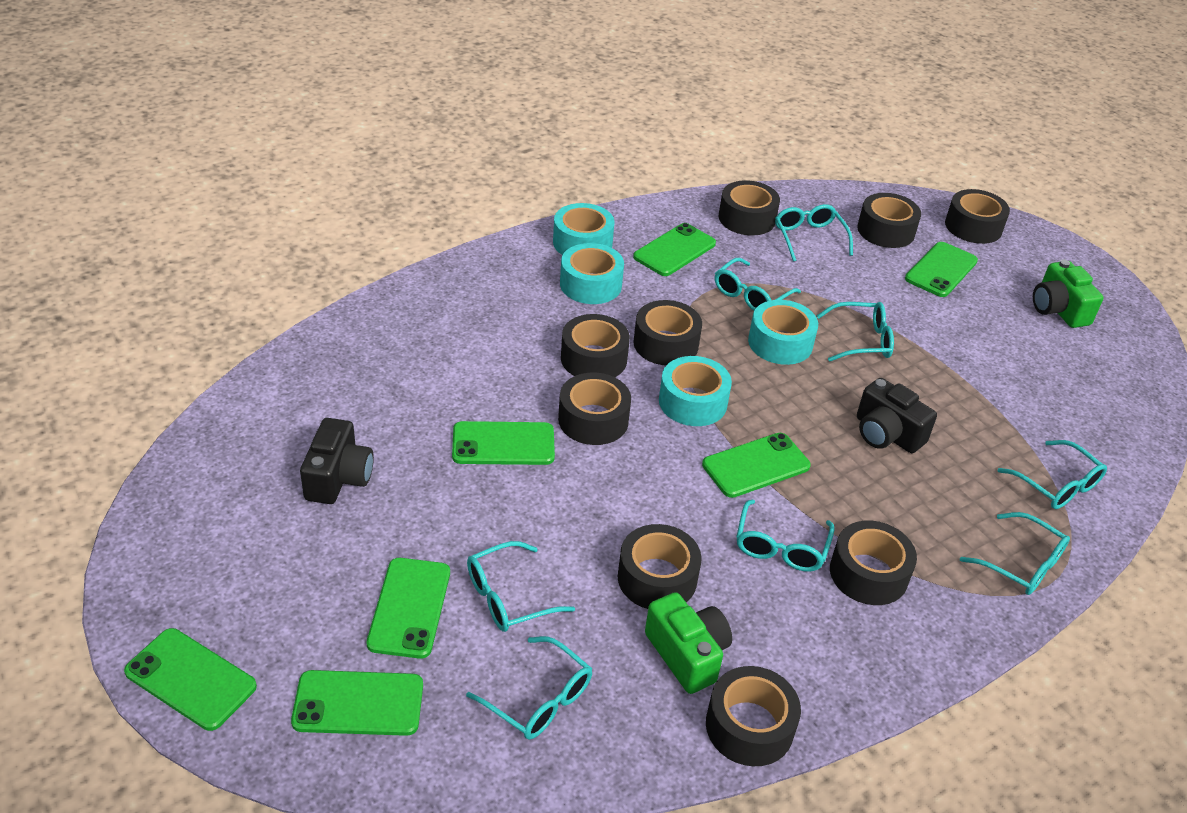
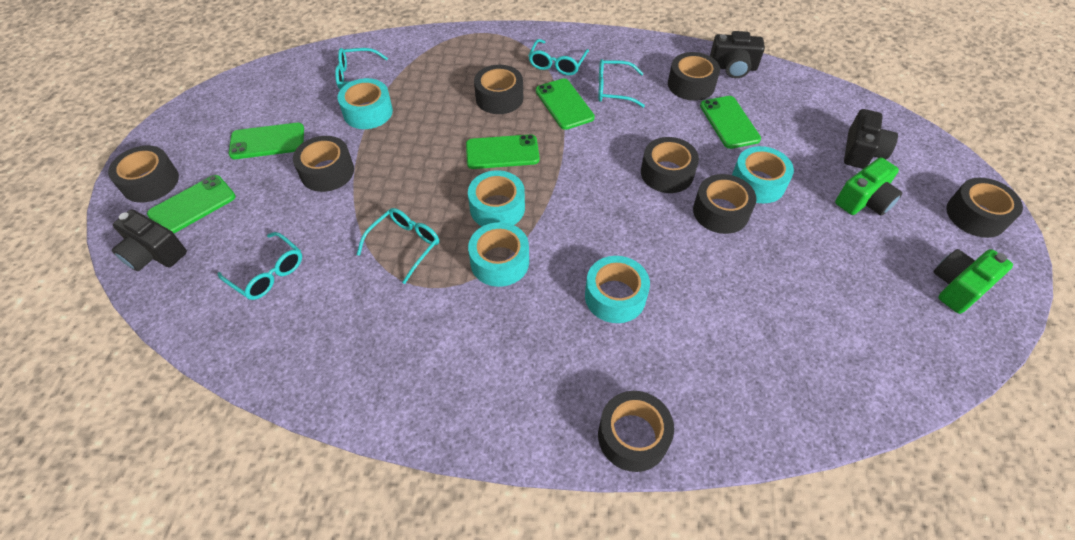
black camera: [300,418,374,504] [857,378,937,453] = 2 -> [112,209,187,271] [710,31,765,78] [844,109,898,169] = 3
black tape: [558,373,631,445] [561,314,630,377] [618,524,702,609] [633,300,702,365] [706,666,801,766] [719,180,780,235] [830,521,917,605] [857,193,921,248] [945,189,1010,244] = 9 -> [108,145,179,203] [293,136,354,192] [474,65,523,114] [598,391,674,472] [641,137,699,193] [668,52,720,101] [693,174,757,234] [946,178,1023,238] = 8
green phone: [124,628,257,731] [291,670,423,736] [367,558,450,659] [452,421,555,465] [633,223,716,276] [702,433,811,498] [905,242,978,297] = 7 -> [147,175,236,233] [229,123,304,159] [466,134,540,169] [536,78,595,130] [700,96,761,149] = 5
turquoise glasses: [466,636,592,740] [467,541,575,632] [715,258,801,311] [736,499,834,571] [775,204,853,262] [817,302,894,362] [960,512,1070,595] [998,440,1107,509] = 8 -> [217,232,302,300] [335,48,388,89] [357,208,439,284] [528,39,589,76] [598,59,645,108] = 5
turquoise tape: [553,203,614,255] [560,243,624,304] [659,356,732,426] [748,300,818,365] = 4 -> [338,78,393,129] [468,170,525,226] [468,222,529,287] [585,256,650,323] [732,146,794,203] = 5

